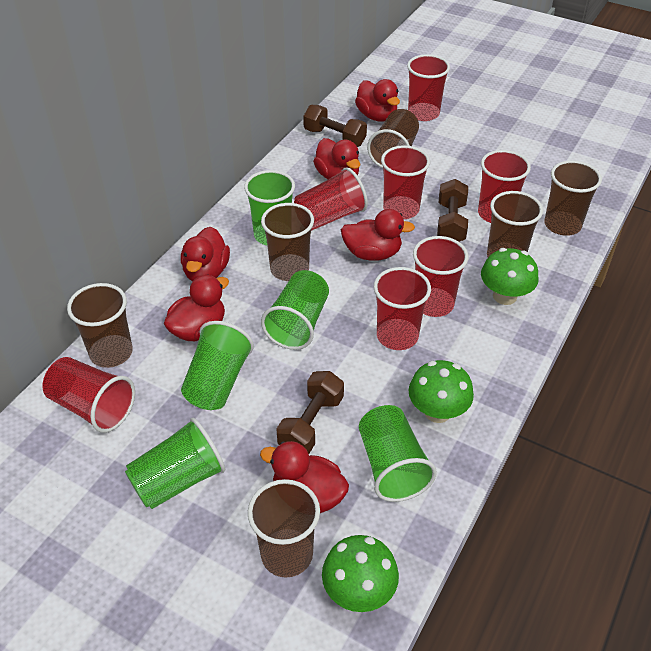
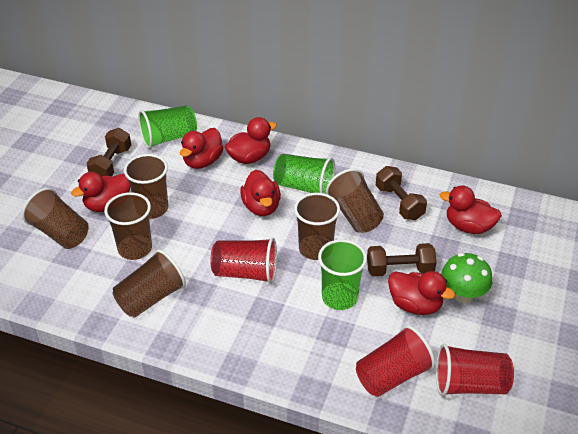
green cup: [125,418,225,509] [181,321,254,410] [244,170,295,245] [261,270,329,350] [359,405,437,502] = 5 -> [138,105,197,149] [273,154,335,194] [318,239,367,310] = 3
green mushroom: [322,535,399,612] [409,360,474,423] [481,248,538,305] = 3 -> [441,253,492,303] = 1
red cup: [43,357,135,433] [294,167,368,231] [374,267,431,350] [381,145,430,219] [407,54,450,121] [413,236,468,317] [478,150,531,223] = 7 -> [210,238,277,284] [356,325,435,397] [436,344,514,396] = 3

